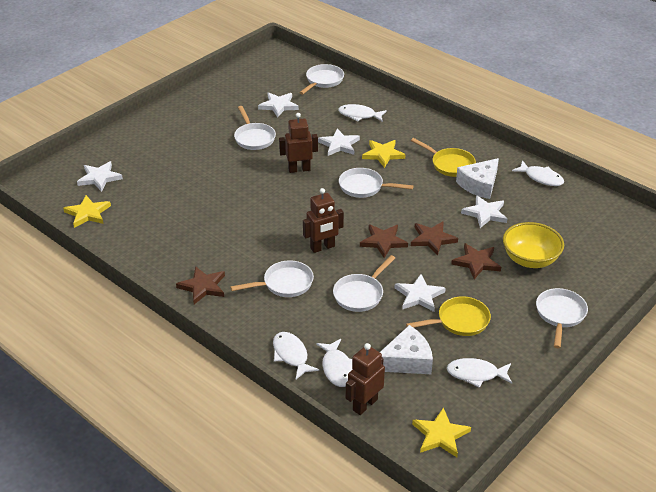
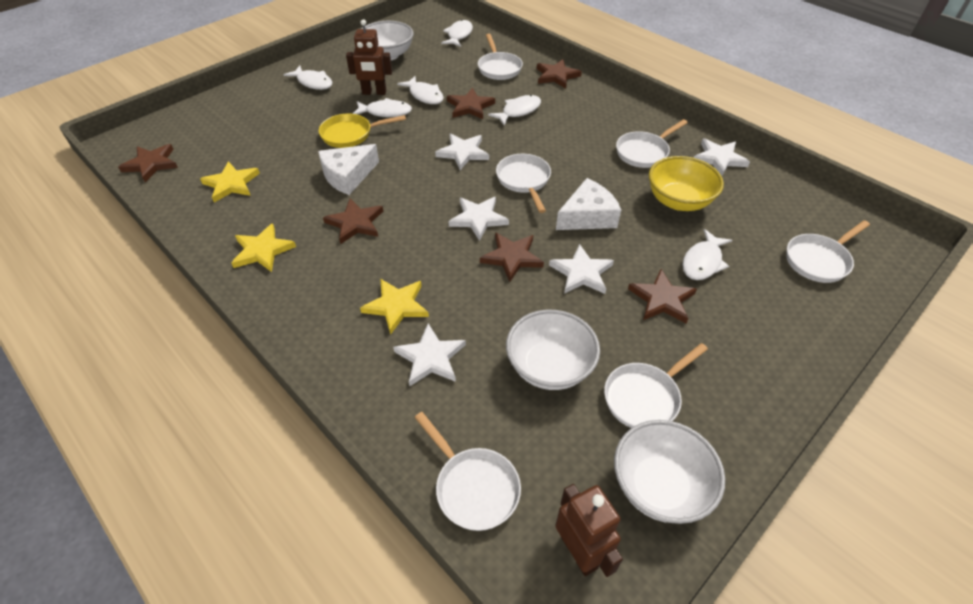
brown robot: [279,113,318,173] [303,188,344,253] [346,343,385,415] = 3 -> [346,19,392,95] [555,484,623,577] = 2
brown star: [176,266,225,304] [360,224,408,258] [411,221,458,256] [451,243,501,279] = 4 -> [118,144,178,182] [323,199,383,244] [447,88,495,119] [480,233,544,282] [537,59,582,88] [628,269,697,324] = 6
white bowl: none = 0 -> [362,21,414,60] [506,310,600,390] [614,420,725,524] = 3
white fish: [273,332,319,379] [316,339,353,387] [338,104,387,122] [447,358,512,388] [512,160,564,186] = 5 -> [284,66,332,90] [353,98,412,117] [397,76,444,104] [441,20,473,47] [488,95,541,126] [682,229,732,280] = 6
yellow pan: [406,296,491,336] [411,138,476,177] = 2 -> [319,114,406,148] = 1

